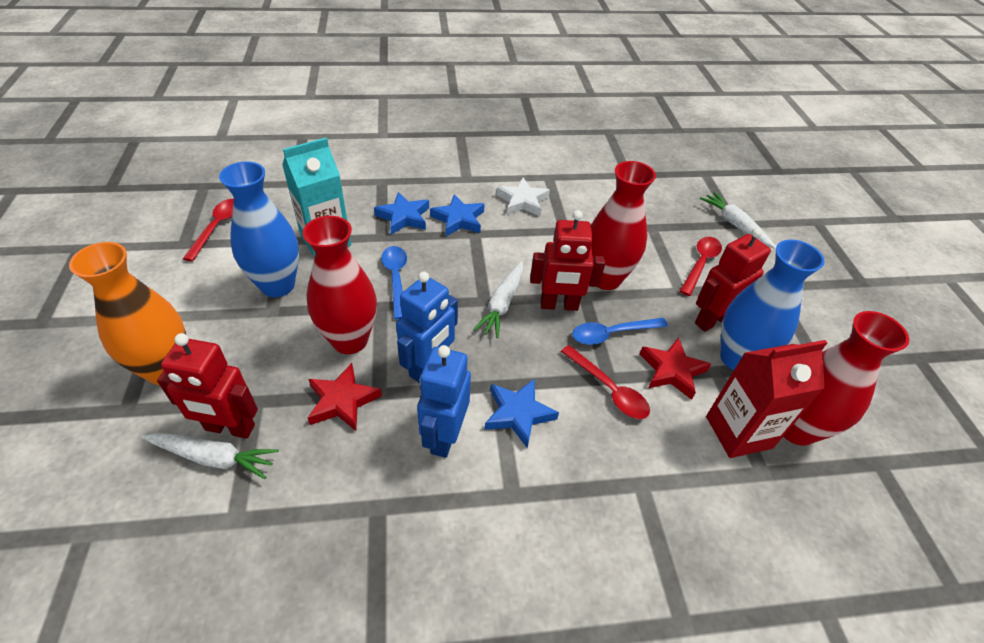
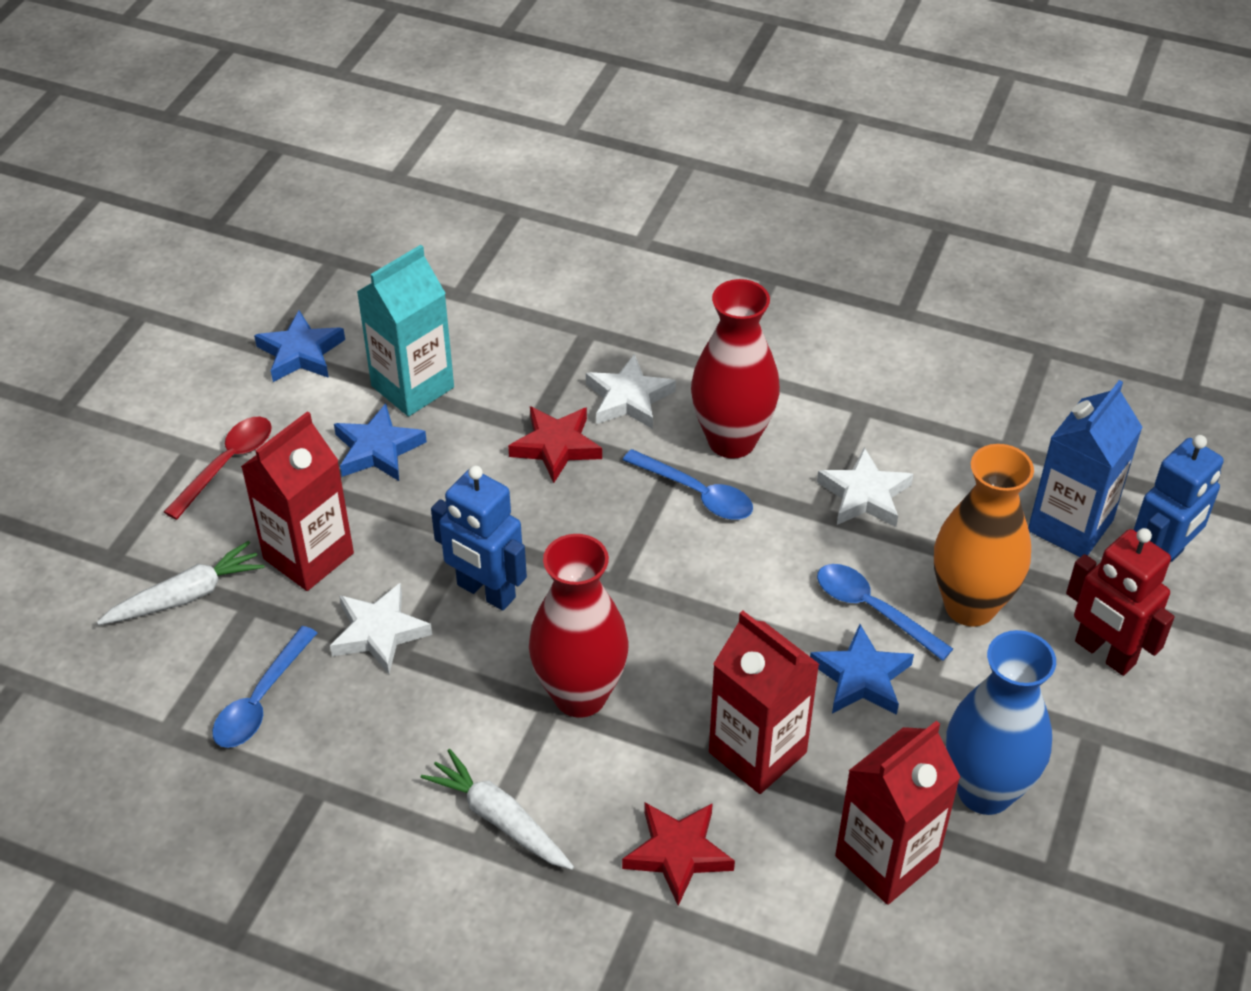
blue carton: none = 0 -> [1028,380,1143,557] = 1
blue spoon: [381,246,407,320] [572,318,668,345] = 2 -> [212,626,317,748] [623,449,753,520] [817,564,953,661] = 3
blue vase: [219,161,299,297] [720,240,825,370] = 2 -> [946,630,1056,815] = 1
red carton: [706,340,828,458] = 1 -> [241,411,354,591] [709,611,819,794] [835,721,961,905] = 3
red robot: [157,333,258,439] [530,210,605,311] [695,228,771,332] = 3 -> [1066,528,1175,676] = 1
red spoon: [183,199,234,262] [561,345,650,419] [680,237,722,296] = 3 -> [164,417,272,520] = 1
red vase: [303,216,377,354] [591,161,656,290] [783,311,909,446] = 3 -> [529,534,629,718] [691,279,780,459] = 2
white carrot: [142,433,279,479] [473,261,523,338] [700,192,776,249] = 3 -> [97,541,265,625] [421,749,574,870] = 2
white star: [497,178,550,216] = 1 -> [330,583,432,674] [586,354,676,429] [817,447,913,527] = 3

